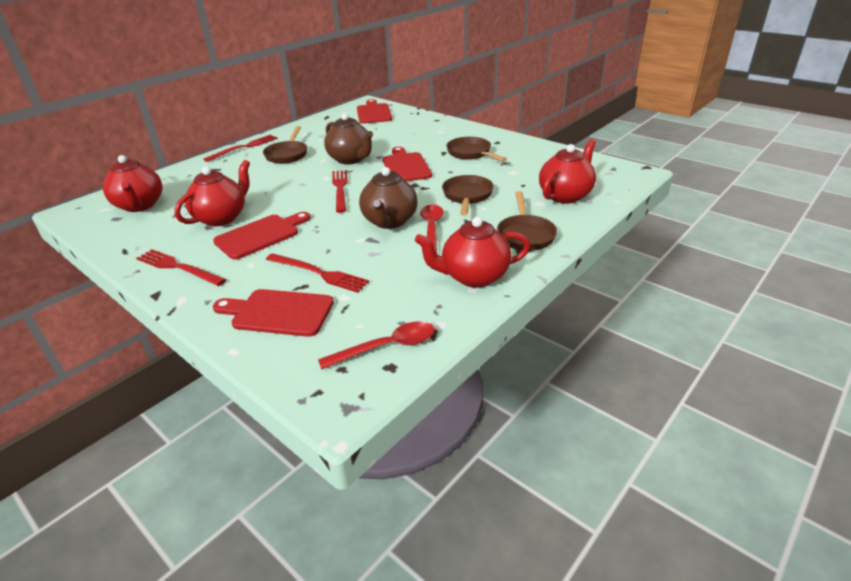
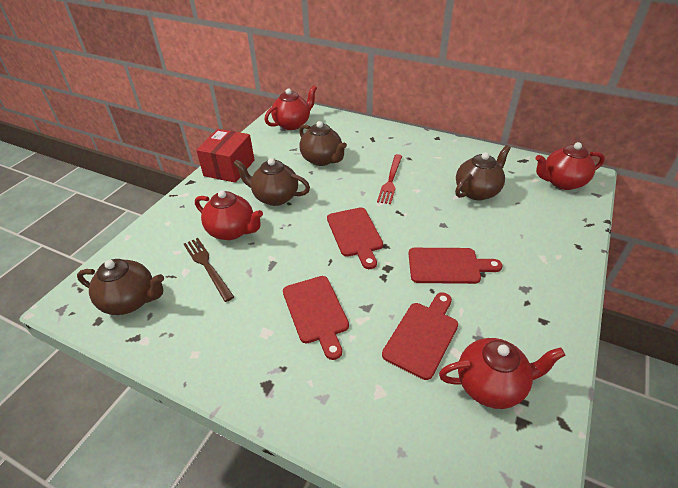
brown fork: none = 0 -> [184,238,234,302] = 1
brown pan: [263,126,307,164] [442,175,494,215] [446,137,507,161] [497,191,557,251] = 4 -> none = 0
brown teapot: [324,113,373,164] [359,167,418,229] = 2 -> [77,259,164,315] [233,158,310,206] [299,121,347,166] [455,145,511,200] = 4
red box: none = 0 -> [196,129,254,183] = 1
red fork: [136,249,227,286] [204,135,278,162] [266,253,369,293] [332,170,348,213] = 4 -> [377,154,402,204] = 1
red spoon: [318,321,435,369] [420,205,444,254] = 2 -> none = 0

